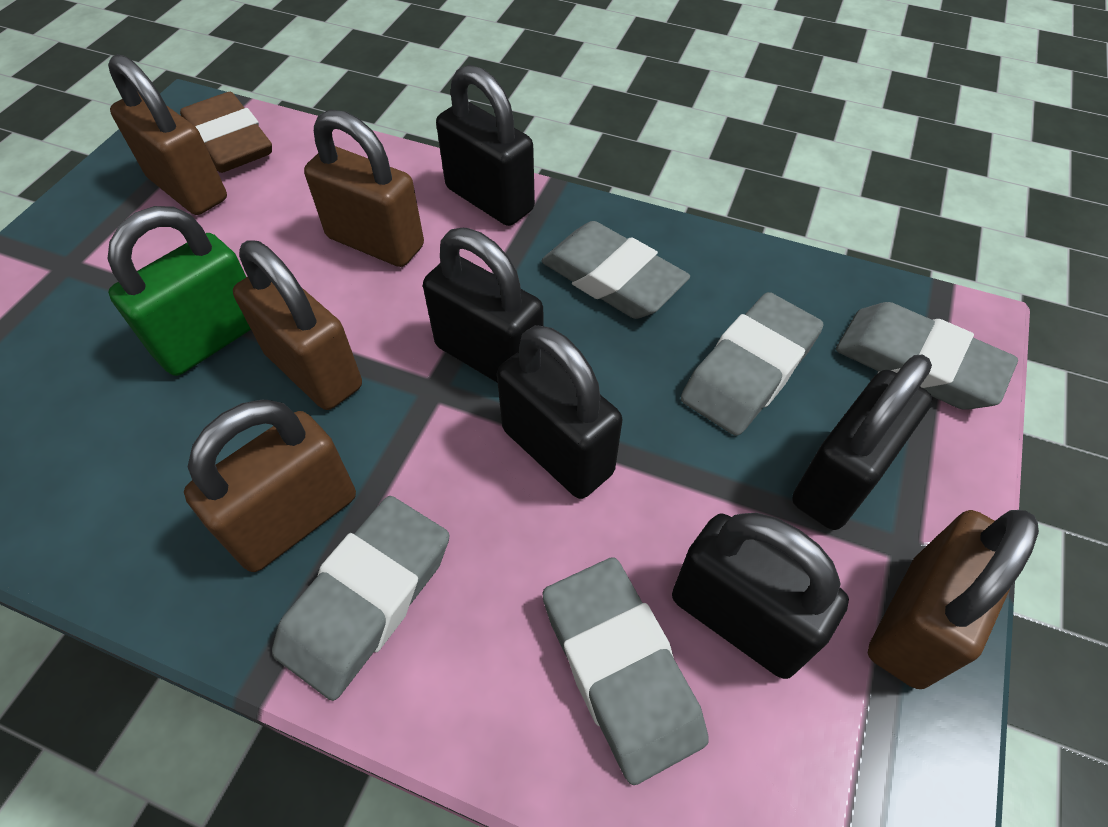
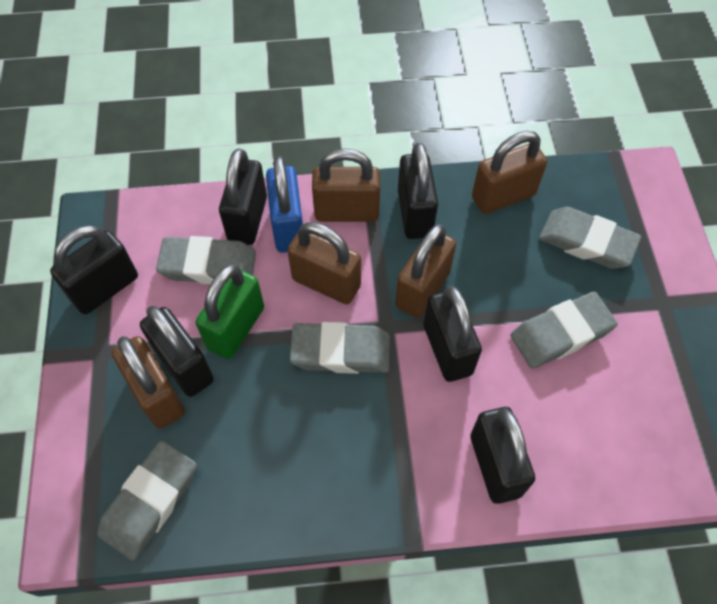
black padlock: [423,228,544,383] [436,65,535,226] [497,325,622,499] [672,513,849,679] [792,355,932,530] = 5 -> [50,225,138,314] [140,306,214,397] [219,149,267,245] [398,143,438,239] [424,286,482,382] [470,407,535,504] = 6
blue padlock: none = 0 -> [266,156,303,253] = 1
brown eraser: [180,92,272,173] = 1 -> none = 0

